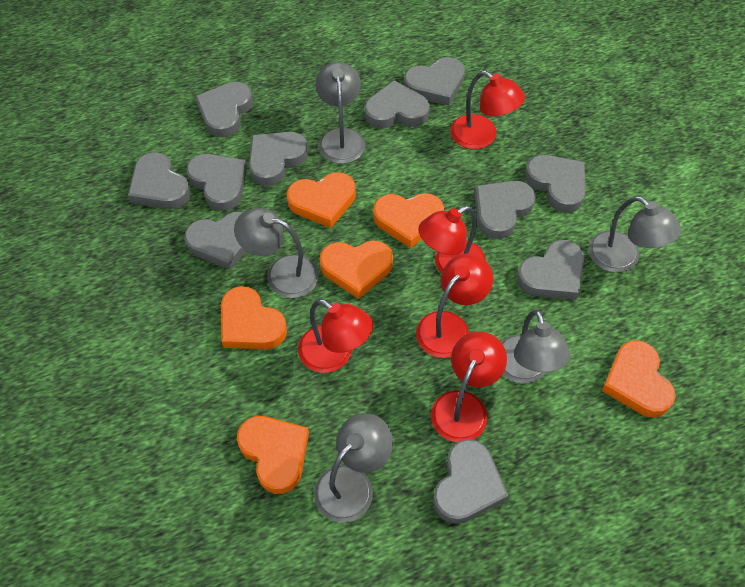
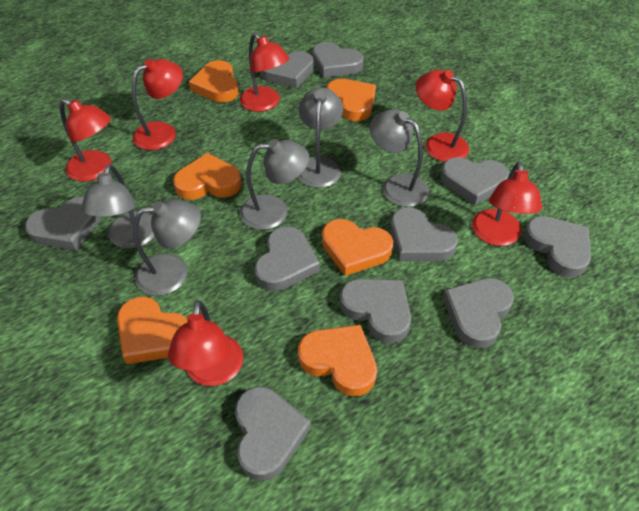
grey heart: [128,152,191,209] [185,211,246,270] [186,154,247,211] [195,82,253,138] [249,132,308,186] [364,80,430,129] [404,57,465,106] [433,439,508,524] [475,181,536,239] [517,240,584,300] [525,155,586,212] = 11 -> [25,197,101,251] [234,386,311,481] [254,226,320,291] [260,51,314,88] [313,42,364,78] [340,279,411,343] [390,207,458,261] [440,157,509,205] [443,278,514,348] [523,216,591,278] = 10
red lamp: [298,299,373,373] [416,254,493,358] [418,206,486,274] [431,331,507,442] [450,71,525,149] = 5 -> [60,99,111,182] [132,59,183,150] [168,300,243,386] [240,33,289,112] [416,70,469,162] [472,162,542,246] = 6

